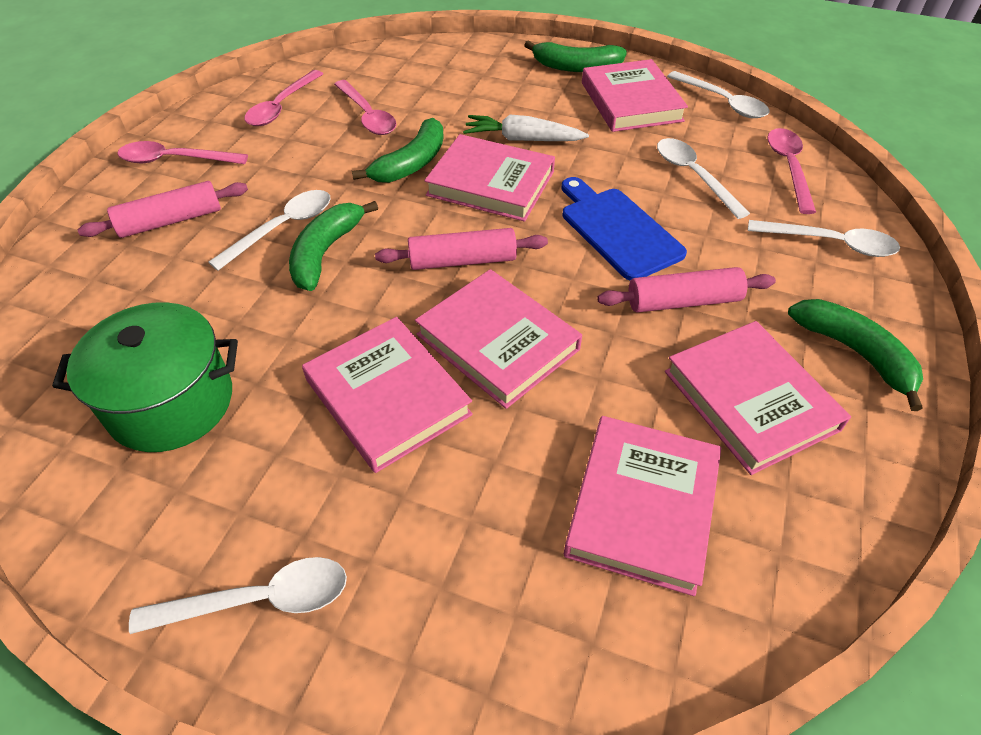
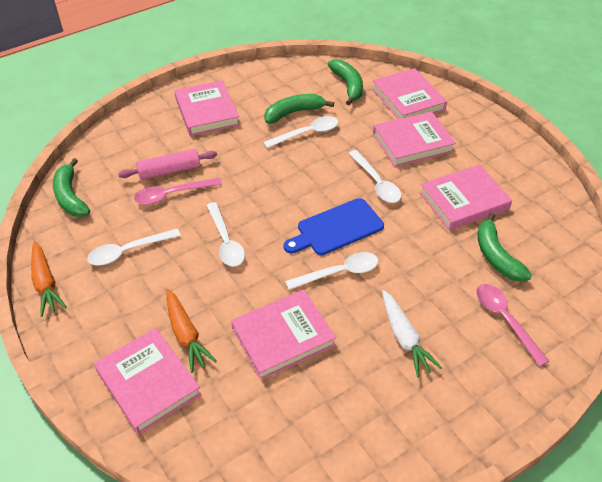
green pot: [52,302,238,452] = 1 -> none = 0
orange carrot: none = 0 -> [31,241,67,317] [166,289,217,373] = 2
pink rolling pin: [78,181,248,238] [375,228,548,270] [597,267,776,313] = 3 -> [118,149,217,180] = 1
pink spoon: [117,141,248,164] [244,70,323,126] [334,80,397,135] [767,128,816,214] = 4 -> [134,178,222,205] [477,284,549,367] = 2

